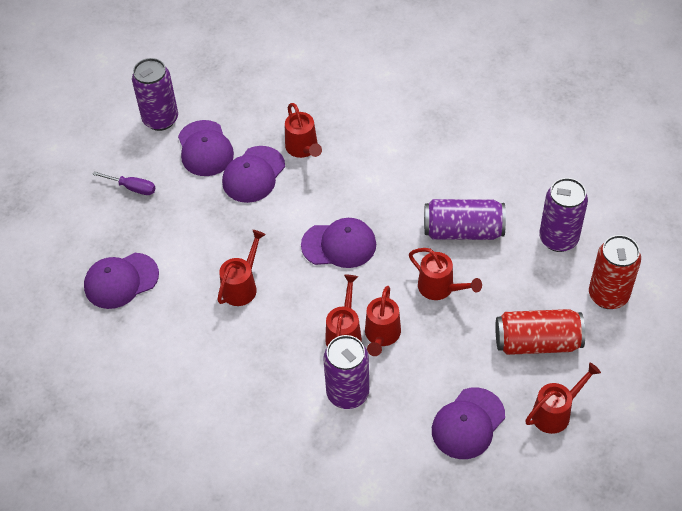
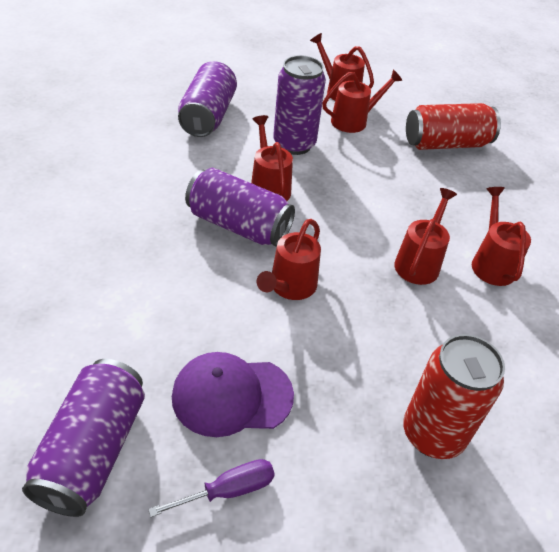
purple cap: [84,253,159,309] [178,120,234,176] [222,146,285,203] [301,218,376,268] [432,387,505,459] = 5 -> [172,352,294,437] = 1

